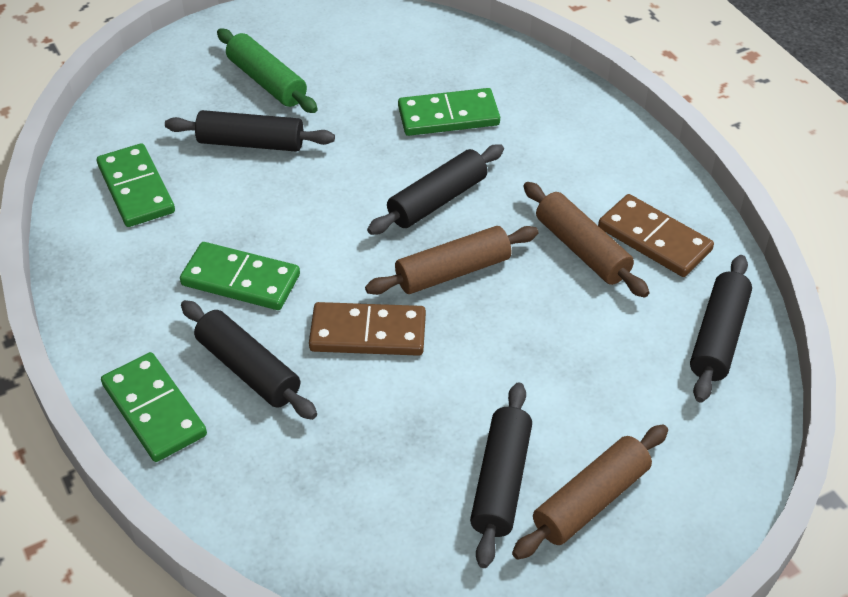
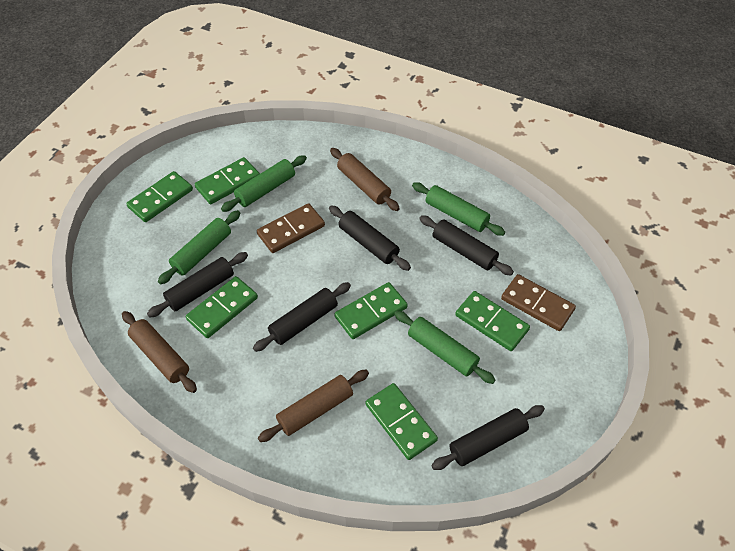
green domino: [97,143,175,227] [101,352,207,462] [180,242,300,310] [398,88,500,136] = 4 -> [126,171,193,222] [186,276,258,338] [195,157,260,204] [335,282,408,339] [366,383,438,460] [455,291,530,351] = 6
green rolling pin: [217,29,318,113] = 1 -> [158,210,240,284] [221,155,307,212] [394,311,495,384] [412,182,505,236] = 4

